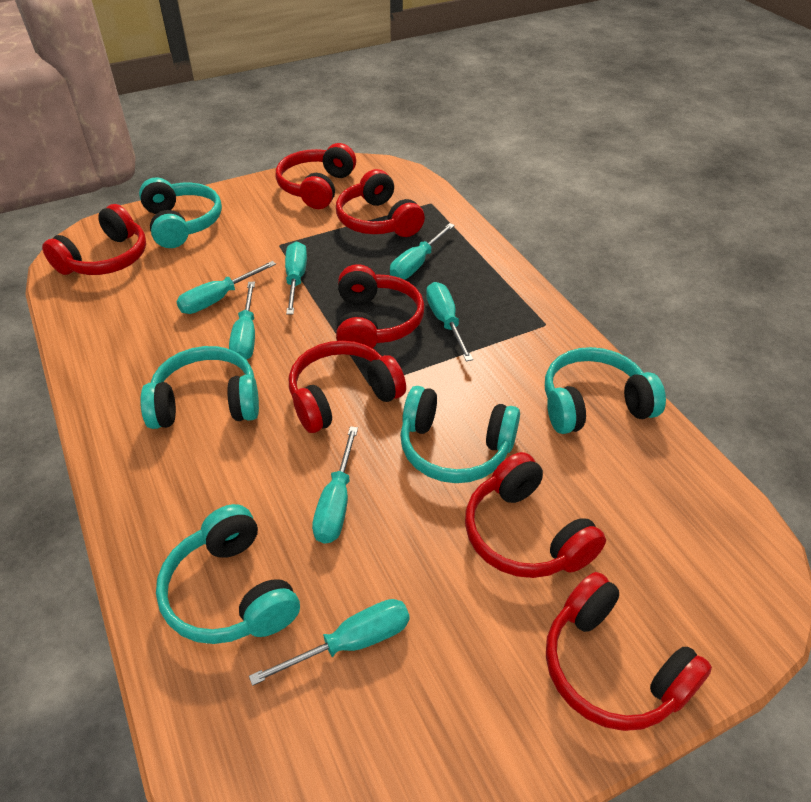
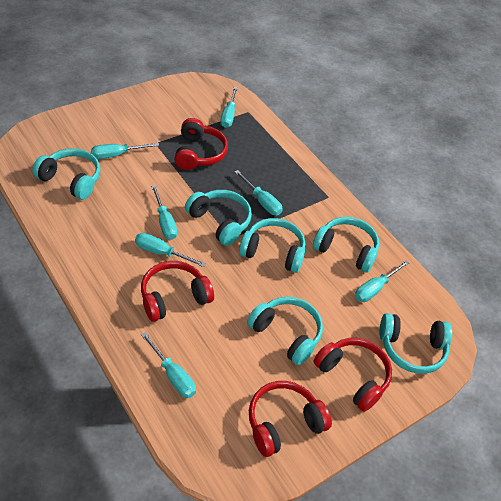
red headphones: [42,204,146,275] [276,143,356,209] [289,341,406,433] [336,169,425,237] [336,264,425,349] [465,452,606,578] [546,572,712,731] = 7 -> [141,261,214,322] [174,118,228,170] [249,381,332,457] [313,338,392,412] = 4
turquoise headphones: [139,177,222,248] [140,346,259,429] [156,504,300,644] [400,386,520,483] [545,347,666,434] = 5 -> [32,148,100,200] [185,190,252,246] [239,218,306,273] [247,297,323,365] [313,217,379,273] [379,313,452,374] = 6

